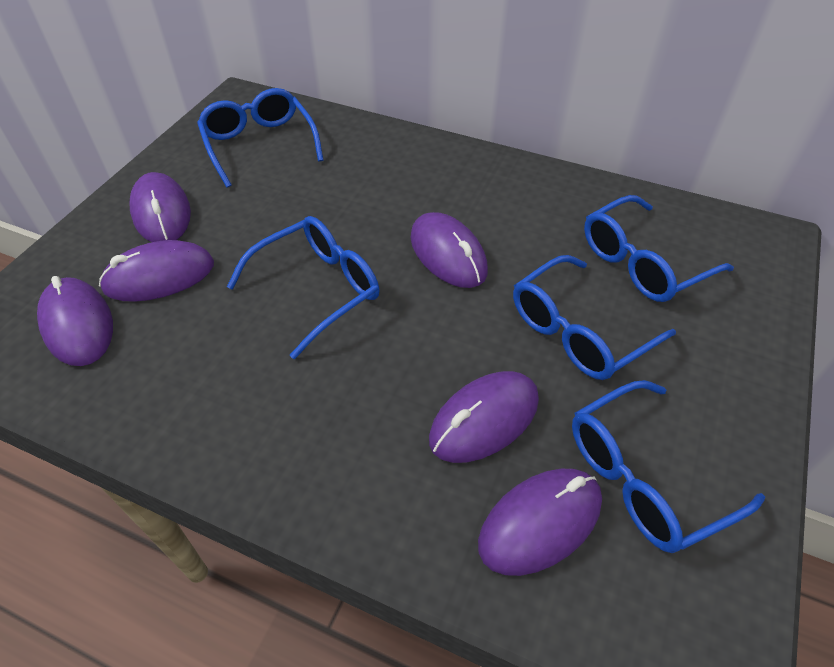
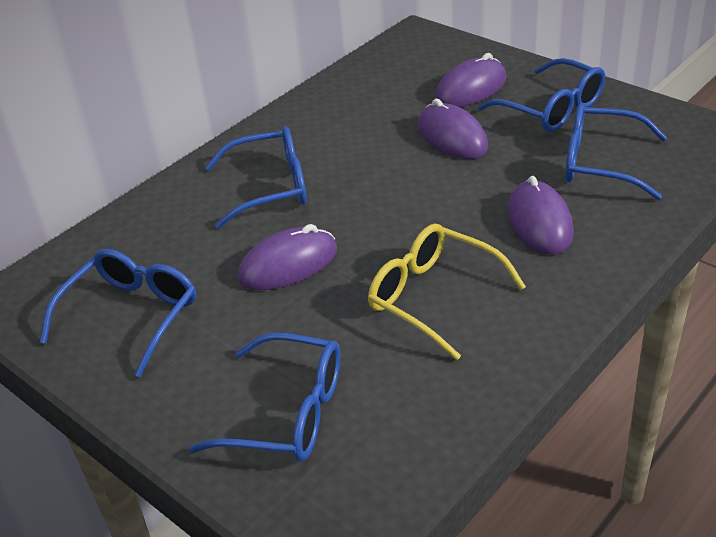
purple mouse: [37,276,113,366] [99,240,214,302] [129,172,191,242] [411,212,488,288] [429,371,539,463] [478,469,602,576] = 6 -> [238,224,337,290] [418,98,488,159] [435,53,507,107] [507,176,574,254] = 4
yellow glasses: none = 0 -> [368,224,526,360] = 1

